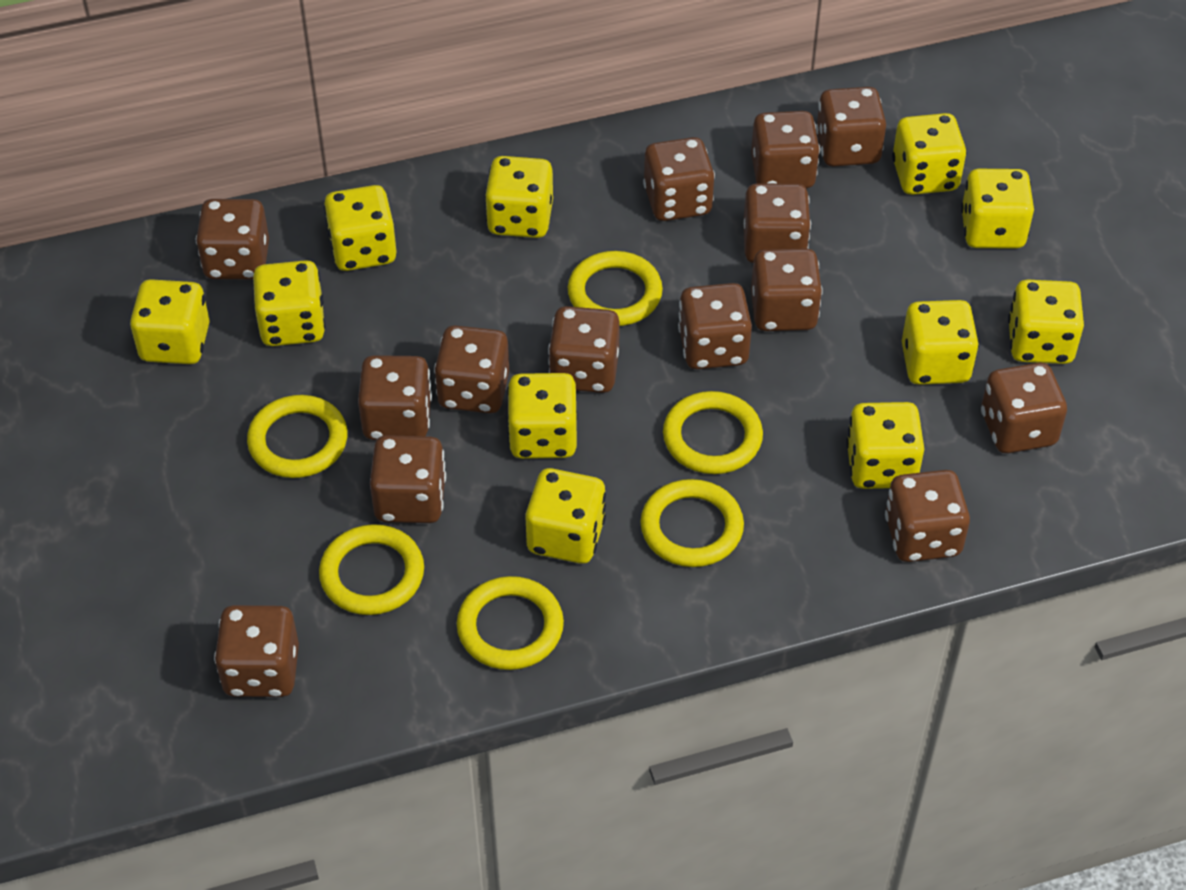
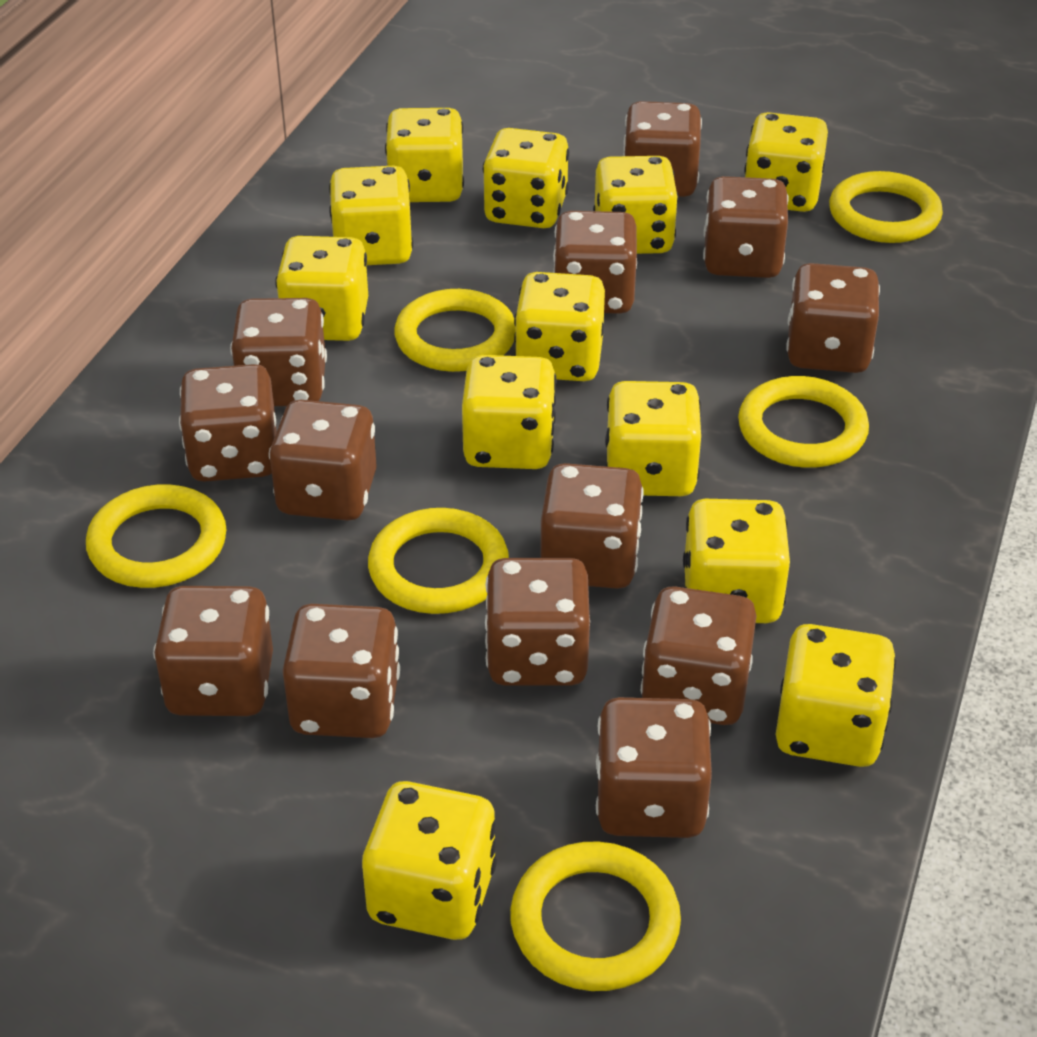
brown dice: [196,199,269,279] [214,605,299,697] [358,355,432,440] [370,435,446,523] [434,325,509,413] [548,306,620,393] [643,137,715,221] [678,283,752,369] [743,183,811,263] [751,111,820,189] [751,248,823,331] [816,87,886,167] [885,470,970,562] [981,363,1067,453] = 14 -> [153,586,273,716] [179,364,276,482] [230,298,327,406] [269,400,377,521] [282,604,400,738] [485,558,590,686] [540,463,643,589] [553,211,637,314] [596,697,712,838] [624,101,702,197] [641,586,757,725] [703,176,788,278] [786,263,880,373] = 13
yellow dice: [130,279,210,364] [253,260,325,346] [324,185,397,271] [485,156,553,238] [507,373,578,459] [525,468,606,564] [846,402,924,489] [892,113,967,195] [902,300,979,385] [961,169,1034,249] [1008,280,1084,364] = 11 -> [275,236,368,341] [329,166,413,265] [362,781,497,940] [385,108,464,202] [462,355,557,469] [483,128,569,228] [514,272,605,381] [593,156,678,254] [605,381,701,496] [683,499,790,623] [744,112,828,212] [776,624,896,767] = 12

